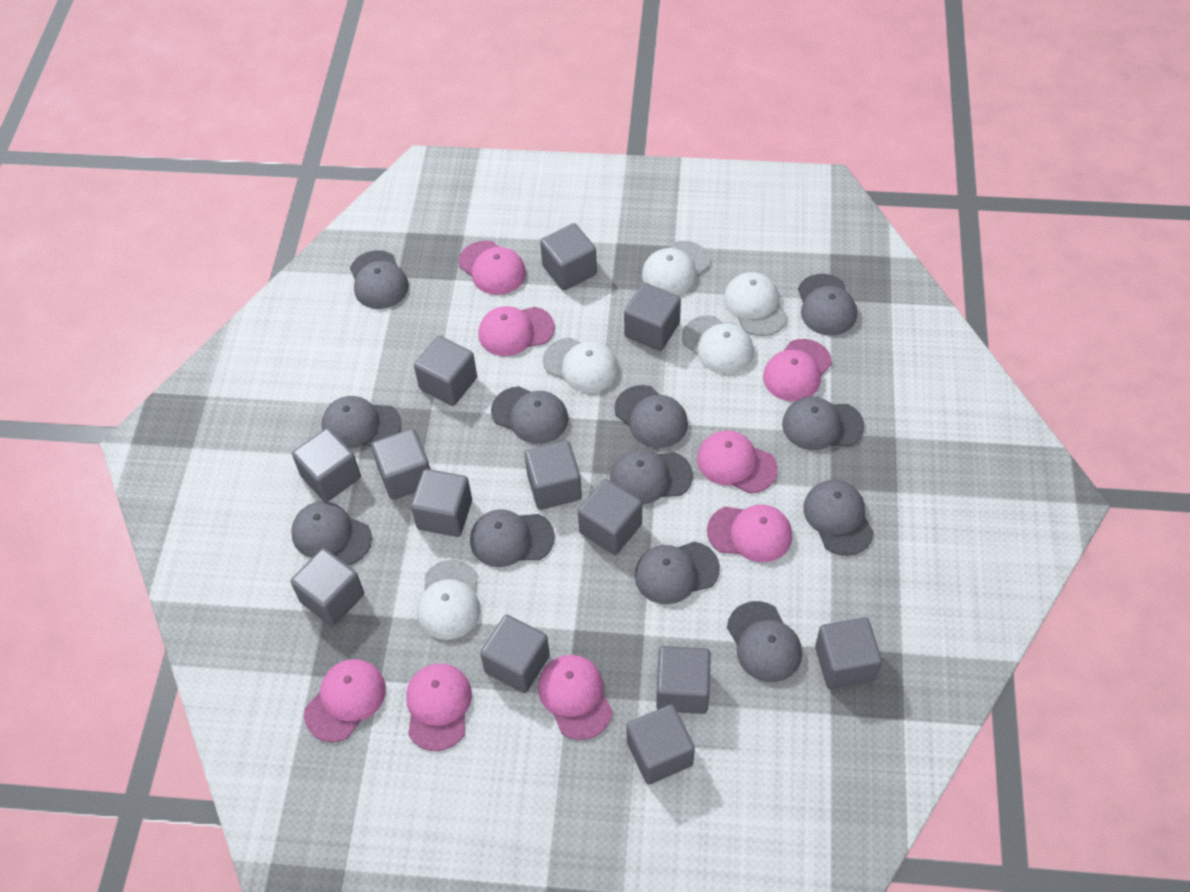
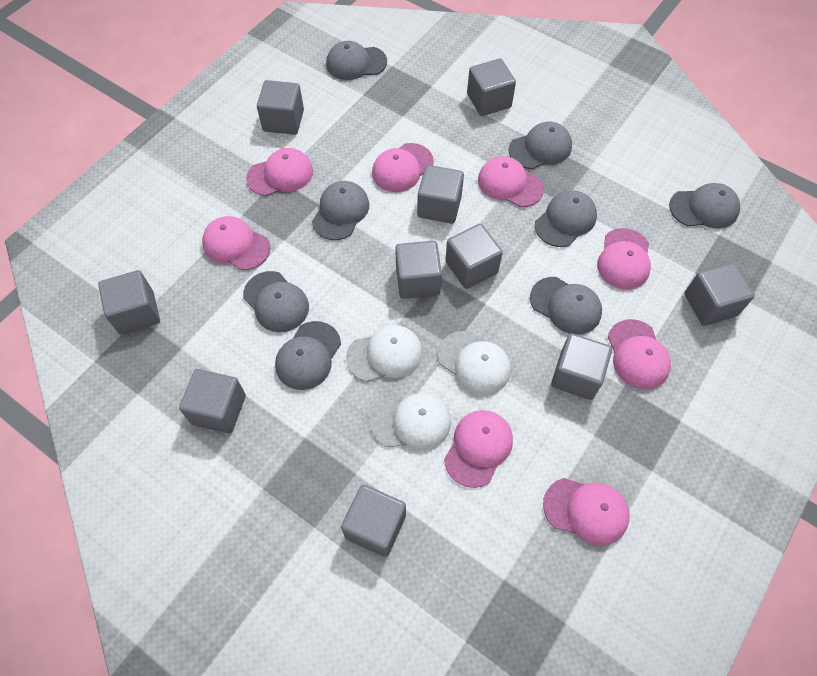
grey cap: [291,501,372,565] [322,396,402,449] [350,250,409,309] [470,509,555,567] [491,386,568,444] [610,449,693,504] [614,385,688,448] [635,542,720,604] [727,601,802,682] [782,396,864,450] [798,274,857,336] [803,480,874,556] = 12 -> [243,271,309,332] [275,321,341,390] [312,181,369,240] [326,41,387,80] [508,122,572,169] [530,277,602,335] [535,190,597,247] [669,183,740,229] = 8
grey cube: [291,548,364,626] [292,428,361,502] [371,429,430,500] [411,469,472,537] [414,336,477,406] [480,615,550,693] [525,440,582,510] [540,223,597,291] [578,479,642,555] [624,283,681,351] [626,704,695,785] [656,646,711,714] [815,617,882,689] = 13 -> [98,270,160,335] [179,369,246,433] [257,80,304,135] [341,485,406,557] [395,241,442,299] [417,165,464,224] [445,224,503,289] [467,59,516,116] [551,333,612,400] [684,263,755,326] = 10
white cap: [417,560,480,640] [543,338,619,393] [642,241,710,295] [682,315,754,374] [724,272,787,336] = 5 -> [346,325,422,382] [370,393,451,450] [438,331,511,395] = 3

